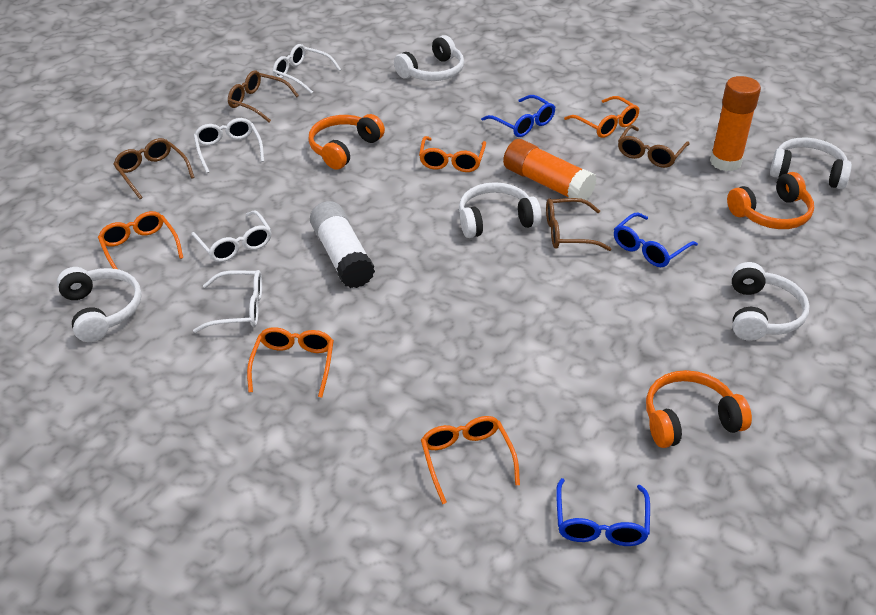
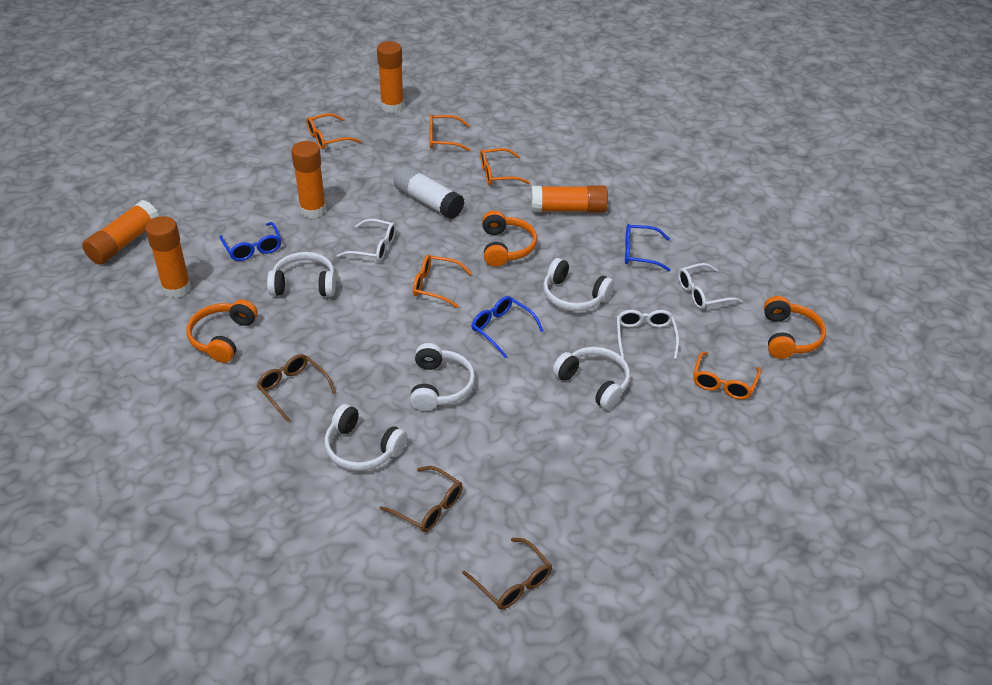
brown glasses: [113,138,195,199] [228,70,299,122] [546,198,611,251] [618,125,690,168] = 4 -> [256,354,336,422] [380,466,463,532] [462,538,552,610] = 3
orange glue stick: [503,139,597,204] [710,76,761,171] = 2 -> [82,200,159,264] [145,216,191,298] [291,141,326,219] [377,41,404,113] [531,185,608,213] = 5
white glasses: [191,210,271,262] [193,270,262,333] [194,118,264,173] [273,44,341,94] = 4 -> [337,219,396,262] [617,310,679,359] [678,263,743,309] = 3

